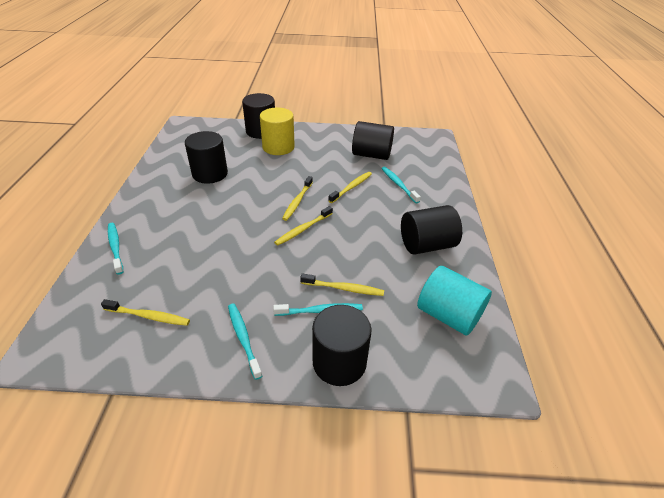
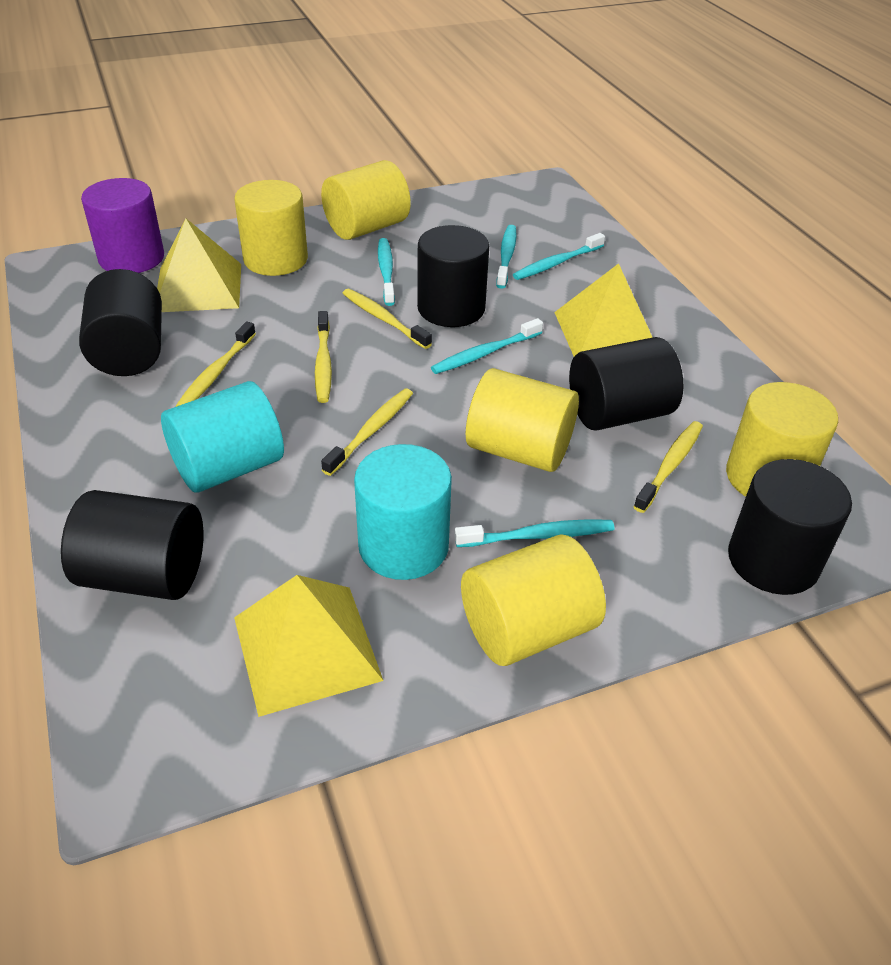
purple cylinder: none = 0 -> [81,178,164,273] = 1
turquoise cylinder: [417,266,492,336] = 1 -> [161,381,284,493] [354,444,452,580] = 2
turquoise toothbrush: [108,223,123,275] [228,304,262,380] [273,303,363,316] [381,167,421,203] = 4 -> [378,238,395,306] [431,318,543,374] [454,519,614,547] [496,225,517,289] [513,233,605,280] = 5
yellow cylinder: [260,108,295,155] = 1 -> [234,180,308,276] [321,160,411,240] [461,534,606,666] [466,368,579,472] [726,382,838,497] = 5
yellow pyramid: none = 0 -> [157,218,241,312] [234,575,384,717] [554,263,653,356] = 3

